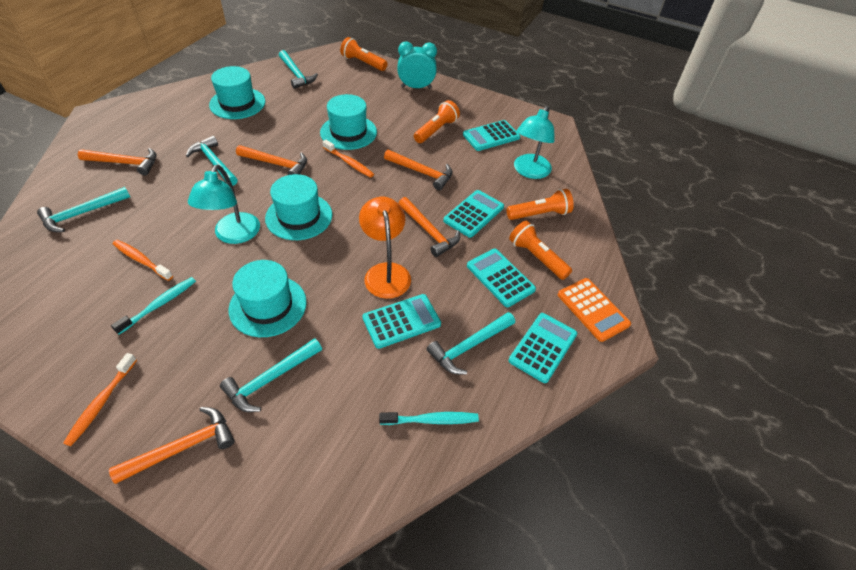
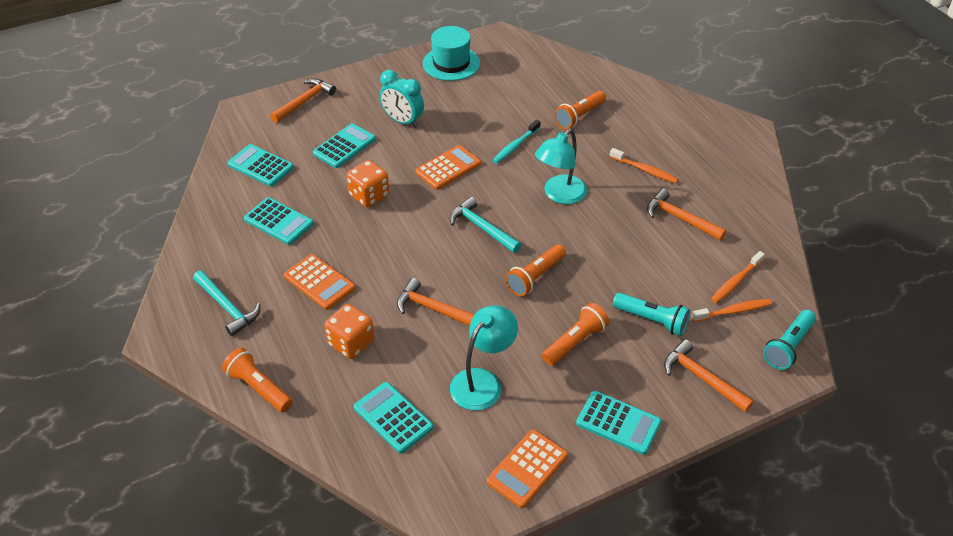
orange calculator: [558,278,631,342] = 1 -> [284,254,355,310] [415,145,481,190] [487,429,568,508] = 3
orange dice: none = 0 -> [324,304,374,359] [346,160,389,207] = 2
orange hammer: [78,148,156,176] [109,407,235,484] [236,145,307,175] [384,150,452,190] [398,197,460,257] = 5 -> [270,79,336,123] [397,278,475,326] [647,189,727,240] [664,339,754,412] = 4
orange lamp: [359,197,411,299] = 1 -> none = 0
turquoise flashlight: none = 0 -> [613,293,690,336] [763,310,816,370] = 2
turquoise hammer: [37,187,130,232] [186,136,238,186] [220,338,322,412] [279,50,318,89] [427,312,515,375] = 5 -> [193,270,260,336] [450,197,521,253] = 2
turquoise hat: [209,66,265,119] [229,260,307,337] [265,174,332,240] [320,94,377,150] = 4 -> [423,26,480,81] = 1
turquoise toothbrush: [111,277,196,335] [379,412,479,425] = 2 -> [492,120,541,164] = 1

